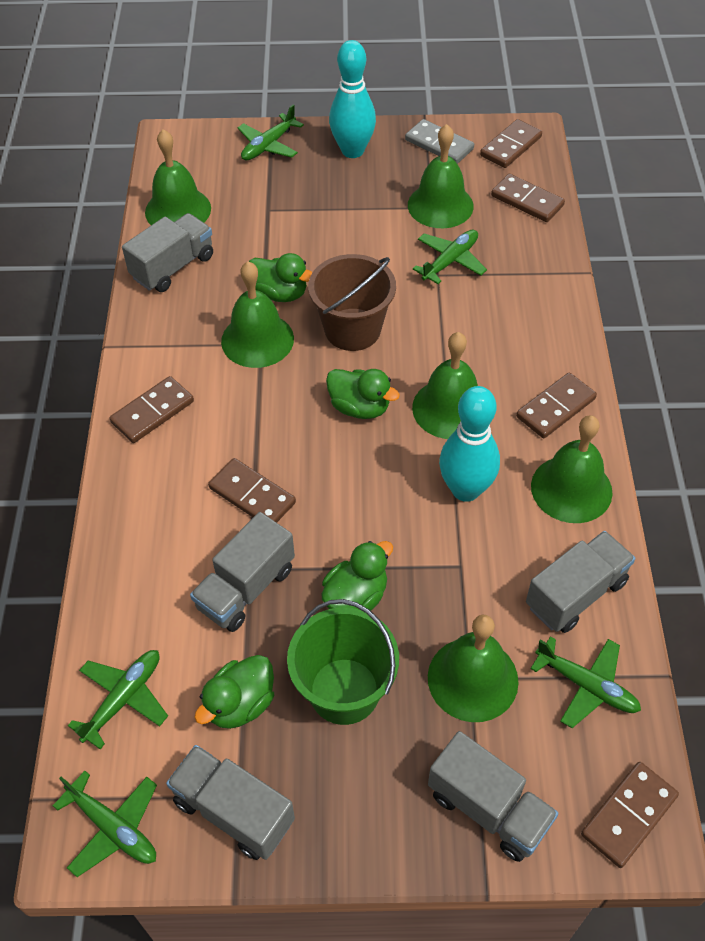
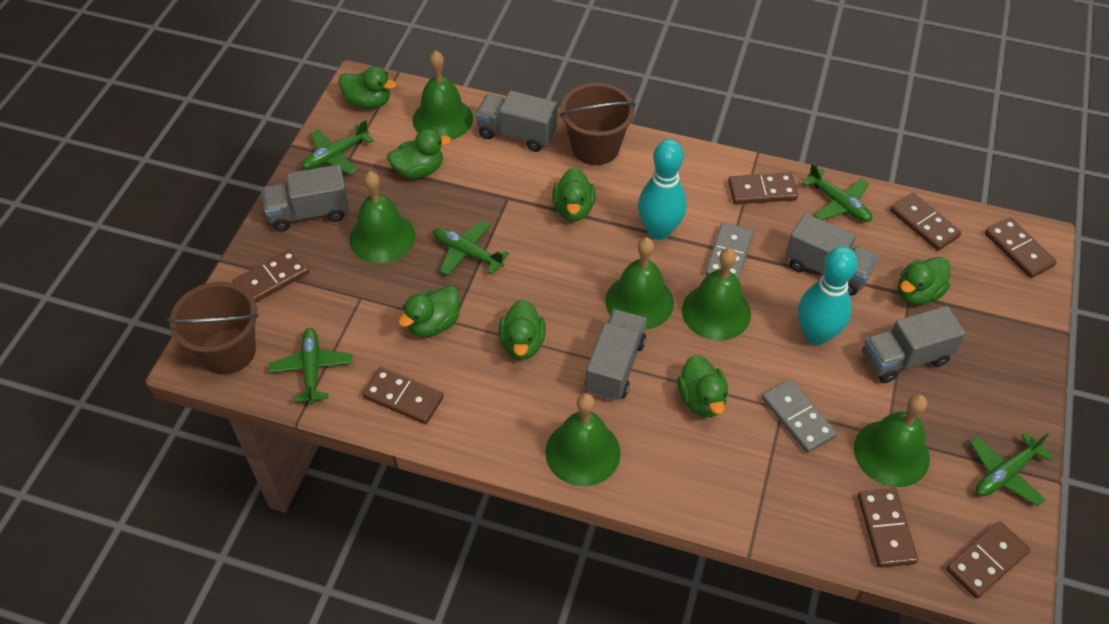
brown bucket: [308,254,396,351] = 1 -> [167,282,259,374] [560,83,636,165] = 2
brown domino: [110,376,194,443] [208,458,296,523] [480,119,542,168] [491,174,565,222] [516,373,597,438] [581,762,679,868] = 6 -> [232,249,309,302] [362,367,444,424] [728,172,798,204] [858,488,918,568] [890,193,961,251] [946,521,1030,599] [985,217,1057,278] = 7
green bucket: [287,599,399,725] = 1 -> none = 0
green duck: [195,655,274,729] [249,253,312,302] [322,541,393,611] [326,369,400,419] = 4 -> [338,66,396,109] [387,129,451,179] [398,286,460,337] [499,299,546,360] [552,167,595,221] [677,355,728,417] [898,257,950,305] = 7
grey domino: [405,119,474,164] = 1 -> [705,222,754,280] [762,379,837,453] = 2

